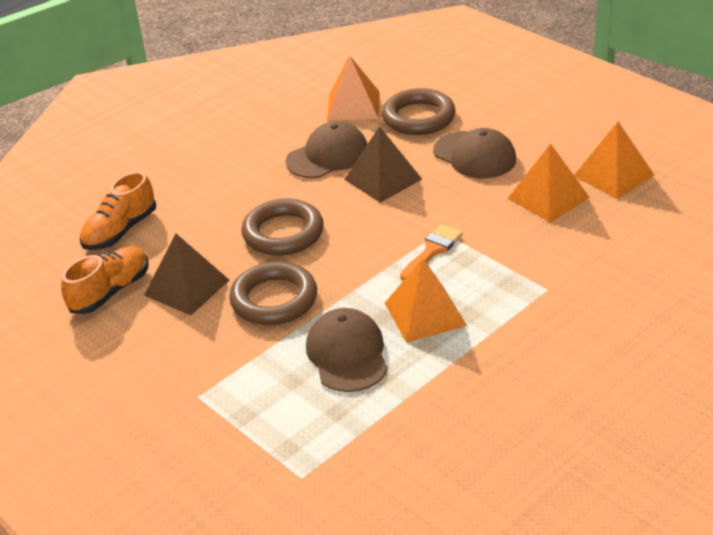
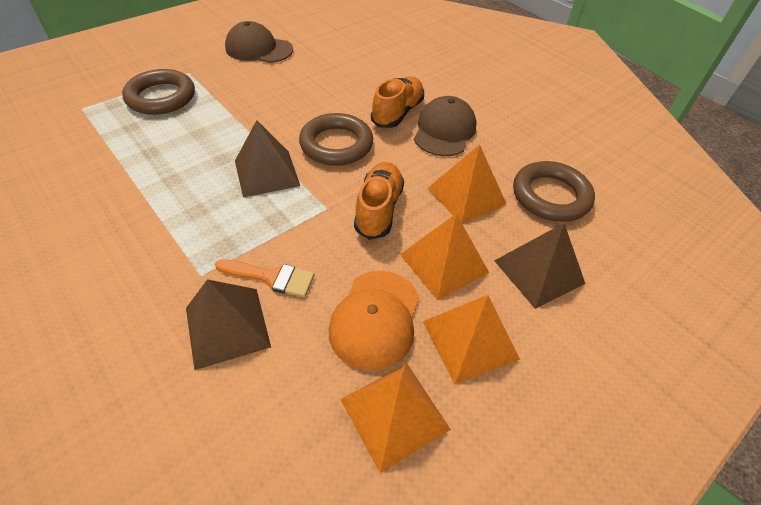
brown cap: [285,121,367,178] [306,308,388,392] [433,128,516,179] = 3 -> [225,21,293,63] [414,96,477,156] = 2
brown pyramid: [144,234,230,315] [344,126,422,203] = 2 -> [186,279,271,370] [235,120,300,198] [494,223,586,309] = 3
orange cap: none = 0 -> [329,271,419,371] = 1

